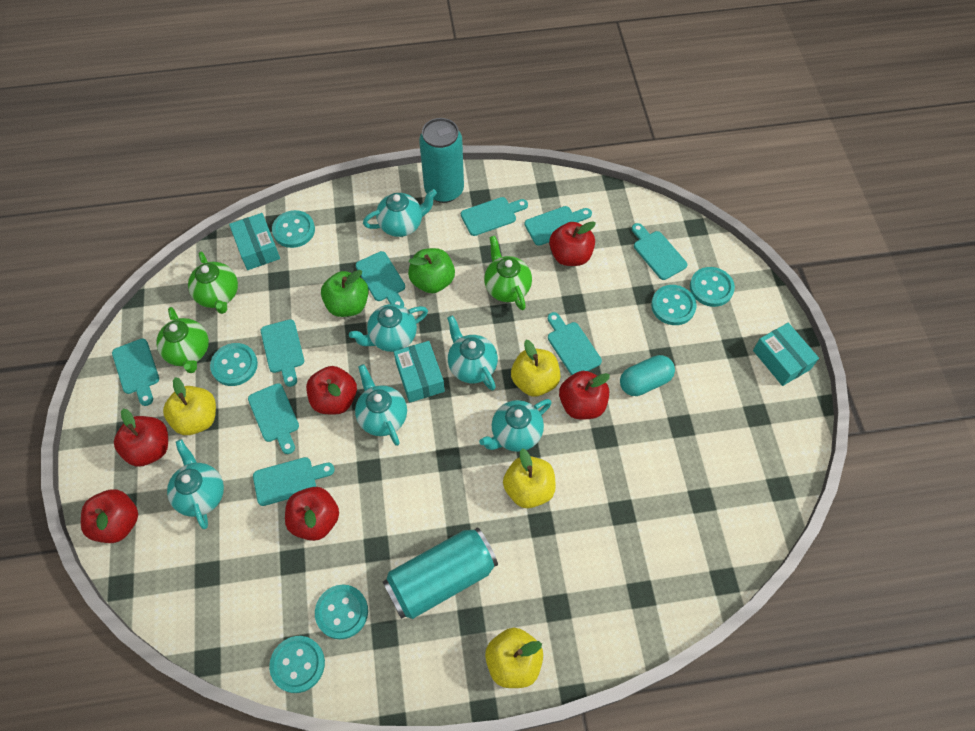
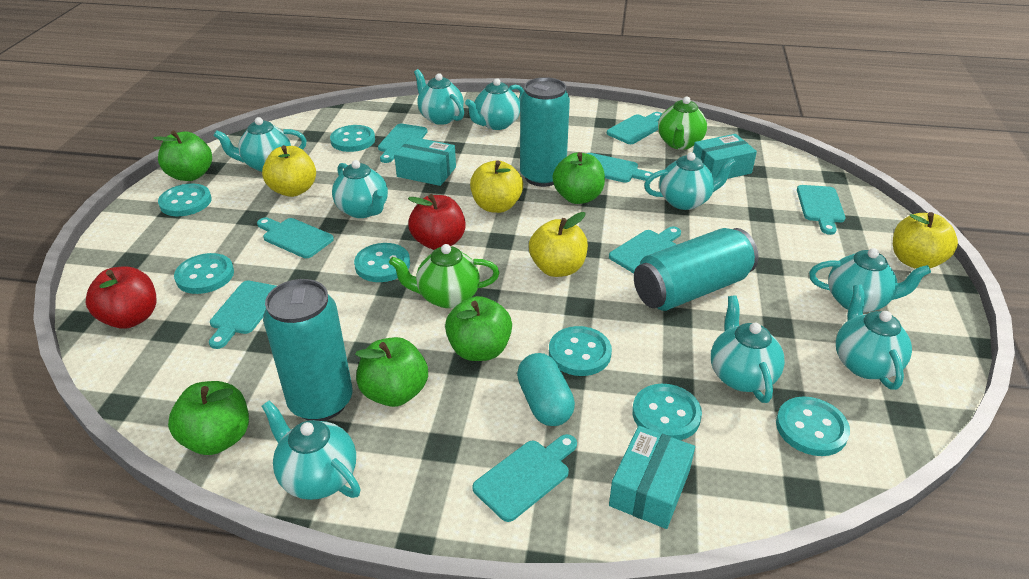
green apple: [321,270,369,317] [408,248,455,293] = 2 -> [153,130,212,181] [168,381,249,455] [355,337,428,407] [445,296,512,361] [552,152,605,204] = 5
green teapot: [156,307,209,373] [188,252,238,314] [484,236,532,310] = 3 -> [389,244,499,308] [658,96,707,150] = 2
red apple: [81,489,138,543] [114,409,168,467] [285,487,339,541] [306,366,357,414] [549,221,596,266] [559,371,610,420] = 6 -> [85,266,156,329] [408,194,466,250] = 2
turquoise button: [210,343,258,386] [269,636,325,693] [272,210,315,248] [315,585,368,640] [651,285,697,325] [690,267,735,307] = 6 -> [158,183,212,216] [174,253,234,294] [330,125,375,152] [354,243,410,282] [549,326,612,376] [632,384,702,440] [776,396,850,456] = 7
turquoise can: [383,527,498,619] [419,118,464,203] = 2 -> [263,279,353,421] [520,77,570,187] [634,228,758,311] = 3
turquoise cutting board: [112,339,159,406] [248,383,299,454] [253,457,334,506] [261,319,304,387] [356,251,405,307] [461,197,528,236] [524,206,592,246] [548,312,602,375] [632,223,687,280] = 9 -> [209,281,276,349] [257,217,334,258] [378,124,428,163] [472,434,577,522] [587,153,653,183] [607,112,662,144] [609,227,681,274] [797,185,845,235] = 8
turquoise teapot: [167,439,224,529] [349,304,428,352] [355,364,407,446] [363,189,437,237] [447,315,498,390] [479,399,552,452] = 6 -> [214,117,306,172] [262,400,360,500] [332,160,388,218] [414,69,464,125] [465,78,524,130] [644,152,736,210] [711,295,785,403] [809,248,931,313] [836,285,912,390] = 9

